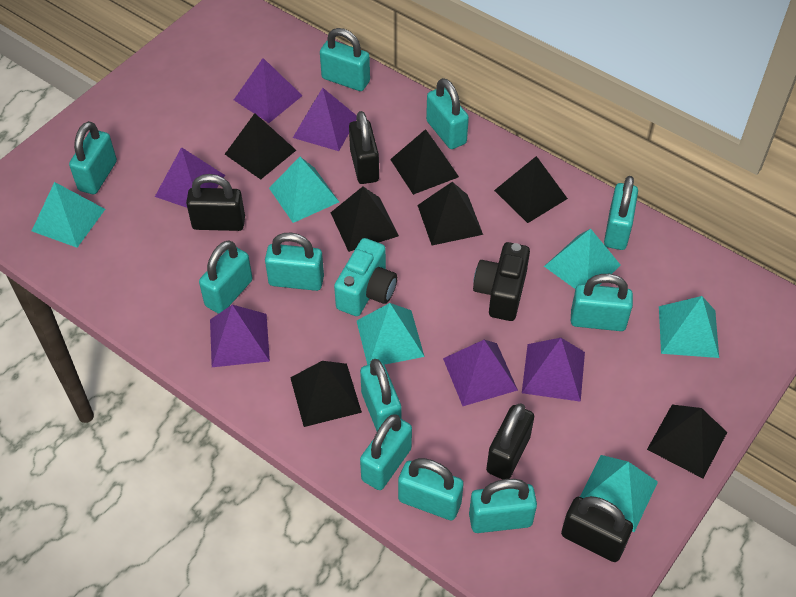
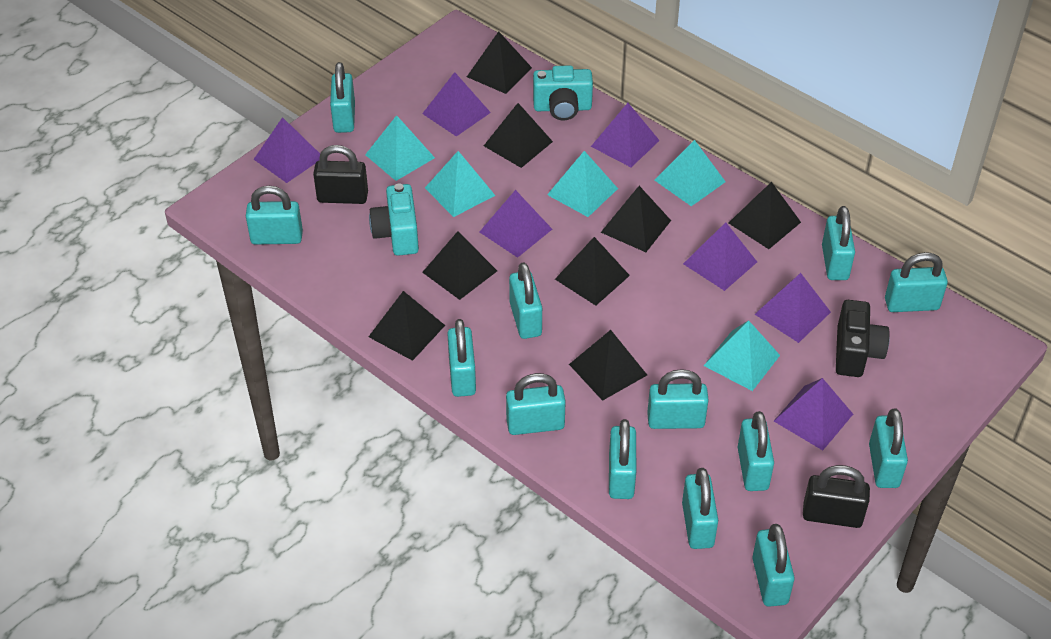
black padlock: [186,174,245,231] [349,111,379,184] [486,403,534,480] [561,496,633,562] = 4 -> [313,145,368,204] [803,465,870,528] = 2
black pyramid: [225,113,296,179] [290,361,362,427] [331,186,399,252] [390,129,459,195] [417,182,483,245] [494,156,568,223] [647,405,727,478] = 7 -> [368,291,445,361] [422,231,497,300] [467,31,532,94] [484,103,553,168] [555,237,630,306] [569,330,647,401] [601,186,671,252] [729,182,801,249] = 8
purple pyramid: [155,147,225,208] [210,305,270,367] [234,58,303,123] [293,88,357,151] [443,340,518,406] [522,338,585,402] = 6 -> [254,117,320,183] [422,72,491,136] [480,190,552,258] [591,103,660,167] [683,222,757,291] [754,273,831,343] [774,378,853,450] = 7
turquoise camera: [334,238,397,316] = 1 -> [369,183,419,256] [533,66,593,121] = 2
turquoise padlock: [69,121,117,194] [199,240,253,314] [265,233,324,291] [320,28,370,91] [360,359,402,431] [360,414,412,490] [398,458,464,520] [426,78,469,149] [469,479,537,533] [571,274,633,331] [604,176,638,250] = 11 -> [246,185,303,245] [330,62,355,133] [447,319,476,397] [506,373,566,435] [509,262,542,339] [609,419,636,499] [647,369,709,429] [682,468,718,549] [738,411,774,491] [752,524,795,607] [822,206,855,280] [869,409,908,488] [885,252,948,312] = 13
turquoise pyramid: [32,182,105,248] [269,157,339,223] [357,303,425,365] [544,228,621,289] [580,455,658,532] [659,296,719,358] = 6 -> [365,115,435,181] [425,151,495,217] [547,151,618,217] [655,140,726,206] [704,320,780,391] = 5

